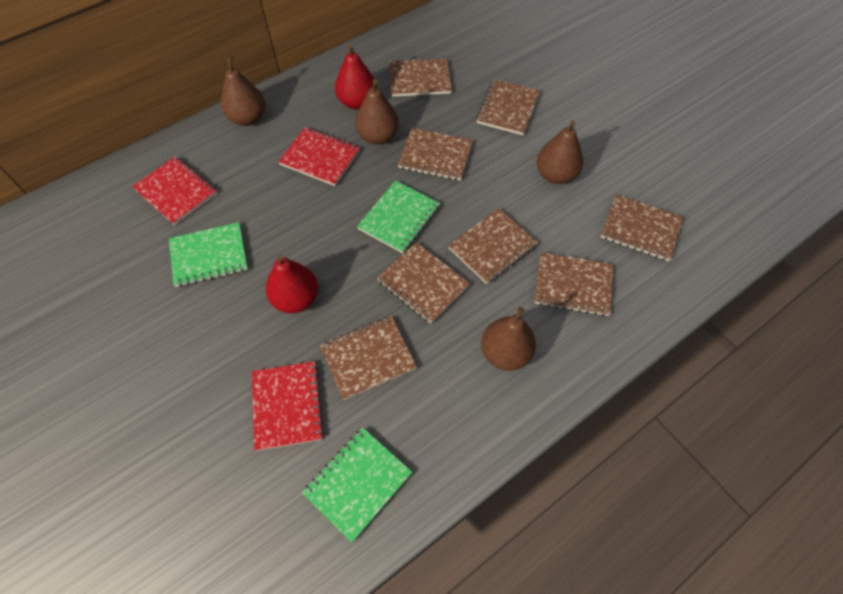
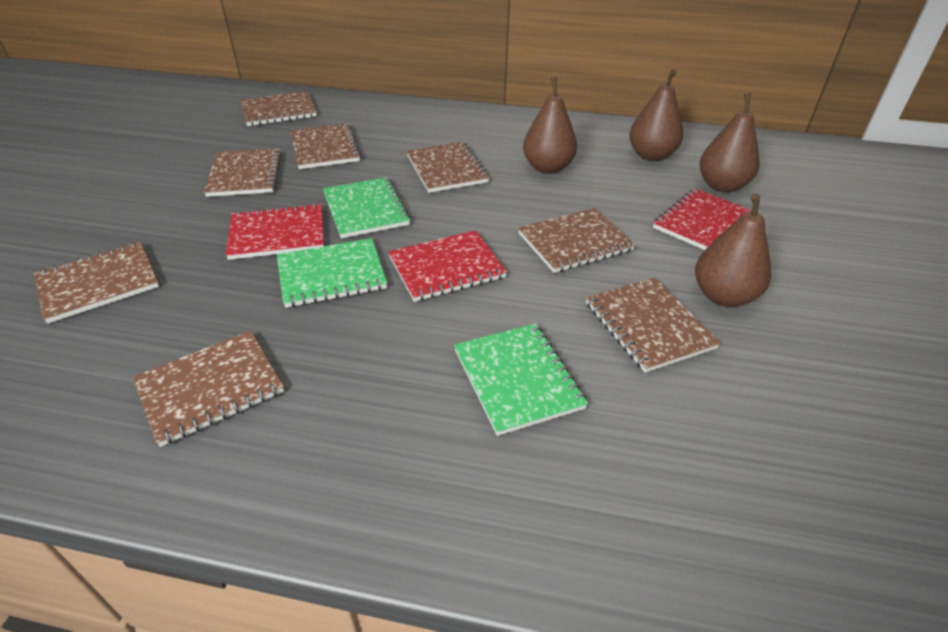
red pear: [266,255,318,313] [335,44,377,110] = 2 -> none = 0

